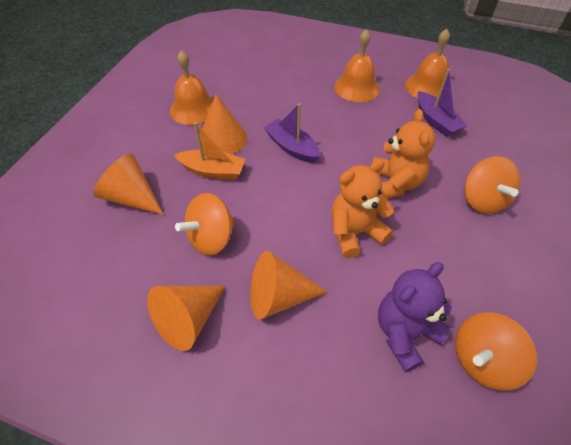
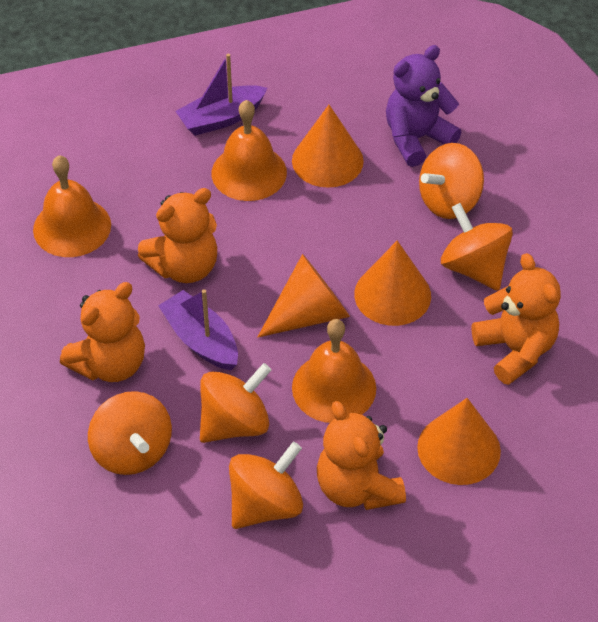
orange boat: [174,122,246,180] = 1 -> none = 0
orange spinning top: [175,193,235,256] [455,312,537,391] [464,156,521,214] = 3 -> [88,391,172,475] [200,363,271,443] [229,442,303,529] [419,143,484,219] [441,203,513,291] = 5
orange teddy bear: [332,159,394,258] [373,109,435,198] = 2 -> [60,282,145,382] [138,188,217,283] [317,401,406,510] [472,253,561,385] = 4

